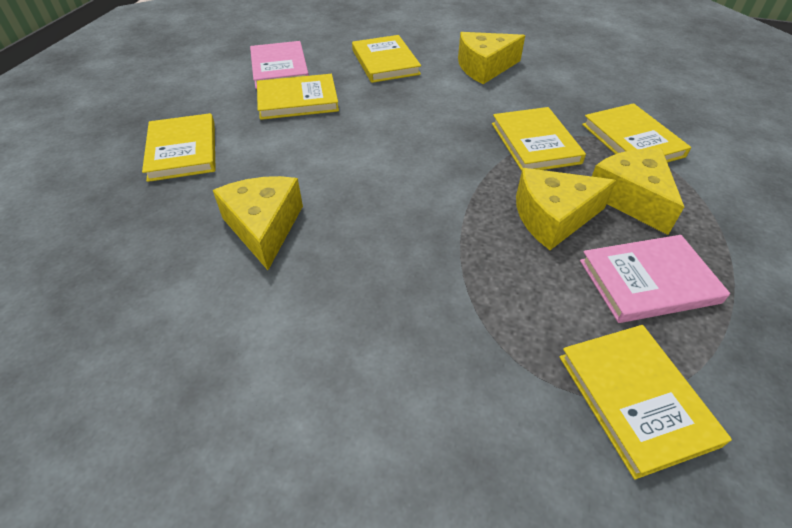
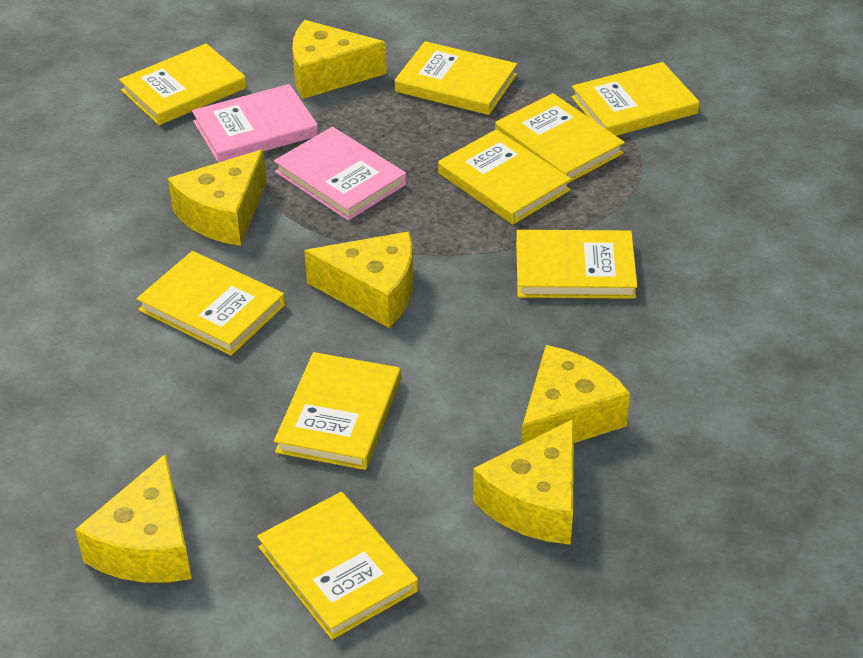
yellow book: [142,113,216,182] [257,74,339,120] [352,35,421,83] [492,107,586,171] [559,325,732,479] [582,103,691,163] = 6 -> [119,44,247,125] [137,251,285,356] [257,492,418,640] [274,352,401,470] [395,41,517,115] [438,129,571,225] [495,93,625,184] [516,230,637,299] [571,62,700,136] = 9
yellow cheese: [213,176,303,270] [458,32,525,84] [516,168,616,250] [592,148,684,235] = 4 -> [75,453,191,583] [168,149,266,246] [292,20,387,99] [304,232,413,328] [473,419,574,545] [521,345,630,444] = 6

